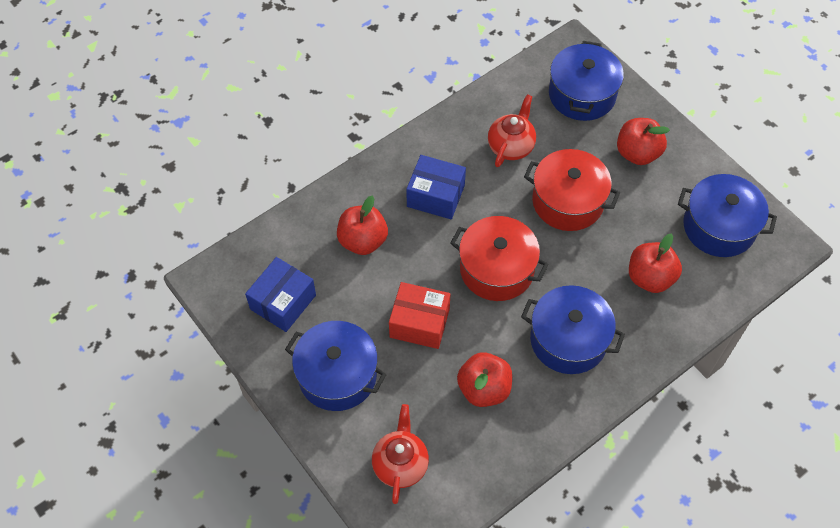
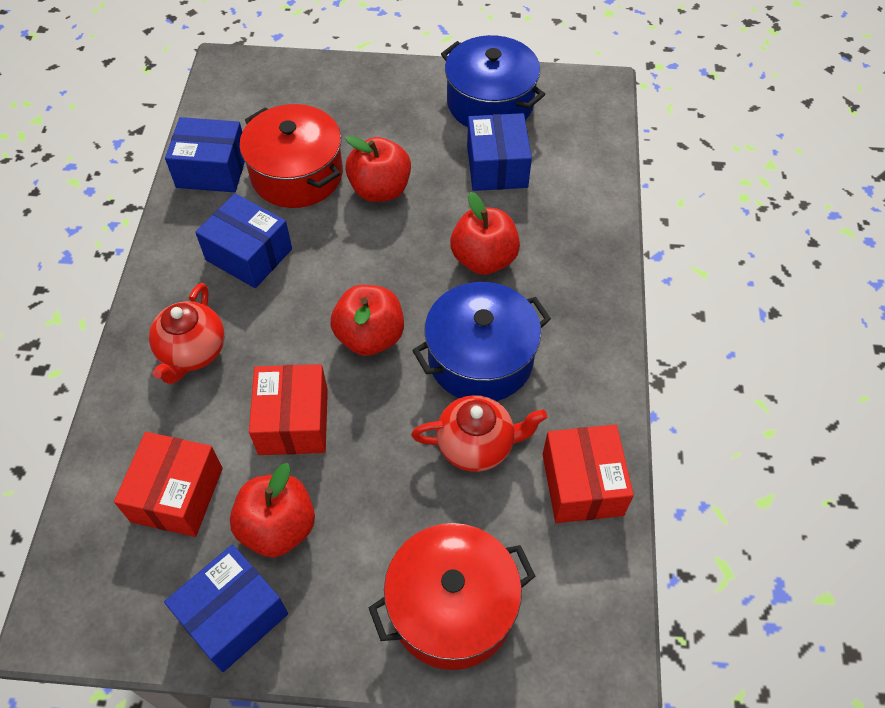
blue box: [245,257,316,332] [406,155,466,220] = 2 -> [164,544,288,672] [165,117,245,192] [195,193,292,288] [467,113,532,191] = 4
blue pot: [285,321,386,411] [521,285,625,374] [549,41,624,121] [678,174,777,257] = 4 -> [412,282,551,401] [441,35,545,127] = 2
red box: [389,282,450,349] = 1 -> [114,432,223,537] [249,364,328,455] [542,424,634,523] = 3

